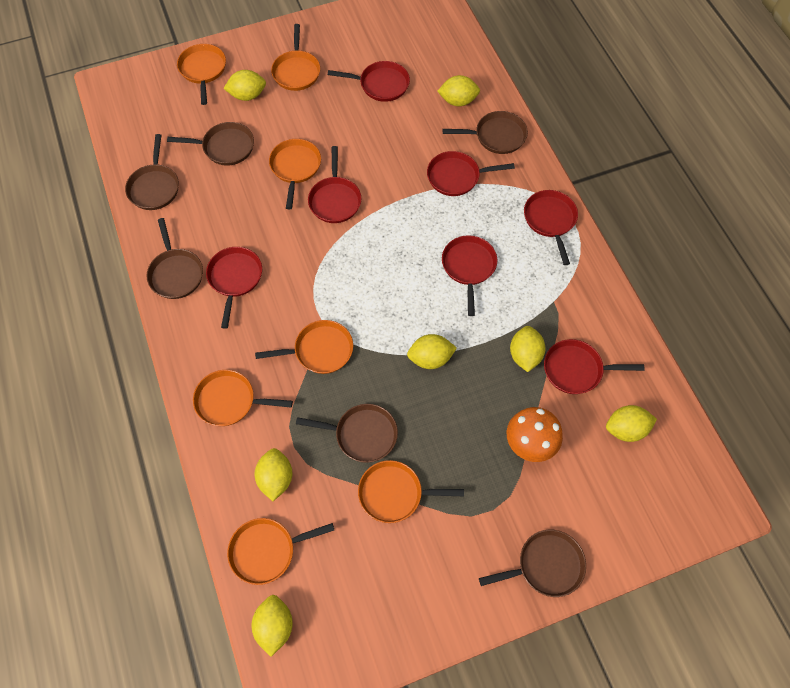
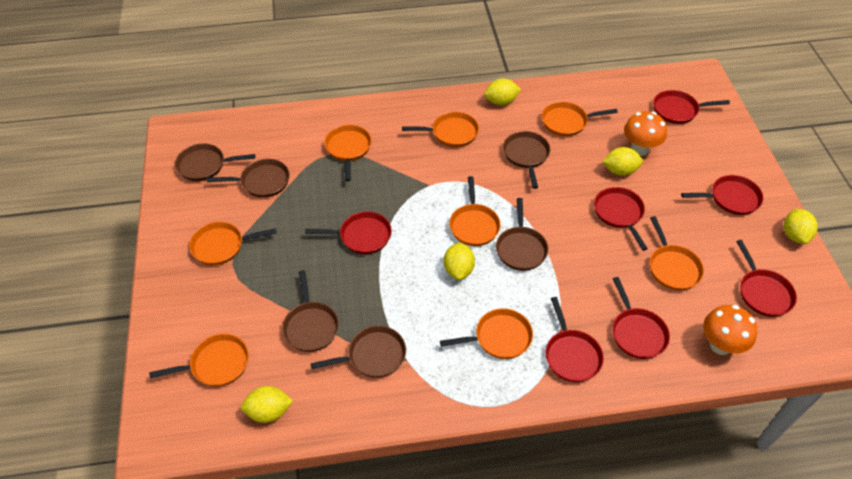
orange mushroom: [507,407,563,462] = 1 -> [624,111,667,156] [703,305,757,355] = 2
orange pan: [177,44,226,105] [193,370,293,426] [227,518,334,585] [255,320,353,374] [269,139,321,209] [271,24,320,91] [358,460,464,523] = 7 -> [149,334,249,387] [189,222,276,265] [324,125,372,181] [402,112,479,147] [440,308,533,359] [449,176,501,246] [542,102,618,136] [650,216,704,290] = 8
yellow lemon: [223,70,266,101] [251,595,293,657] [254,448,293,501] [407,334,457,369] [437,75,480,106] [510,326,546,372] [606,405,657,442] = 7 -> [241,386,293,423] [444,242,475,280] [484,79,521,105] [602,147,643,176] [784,209,818,244] = 5

